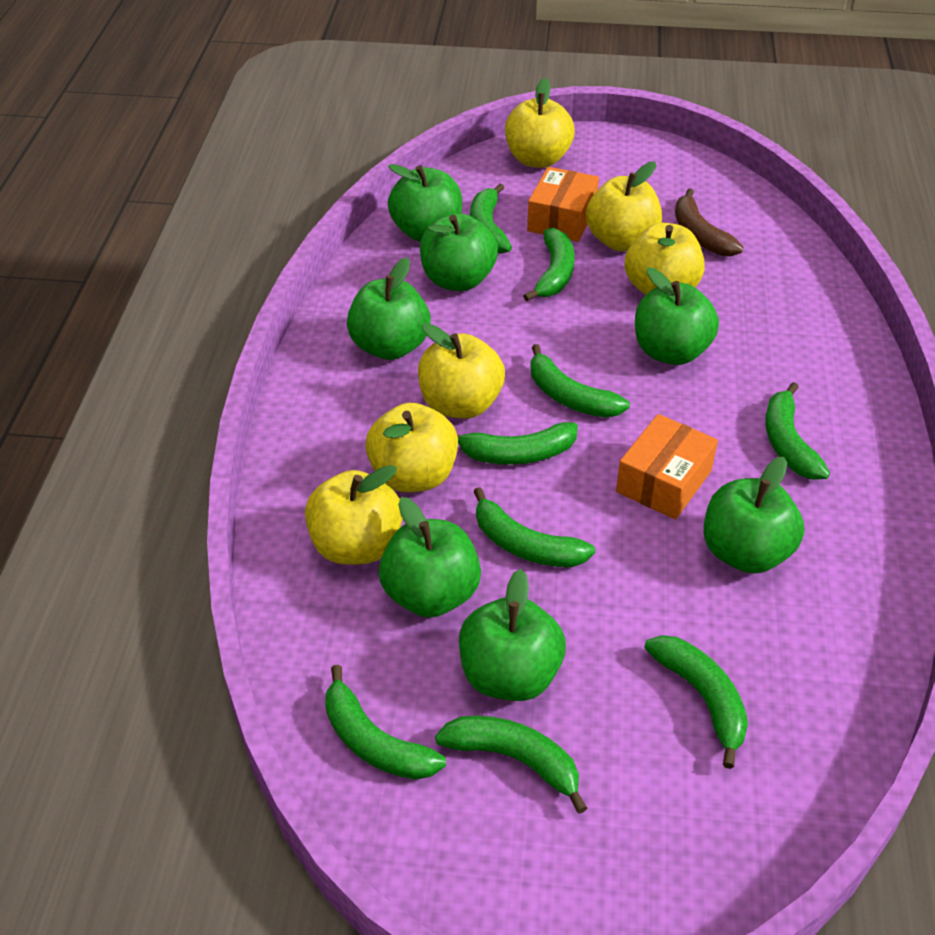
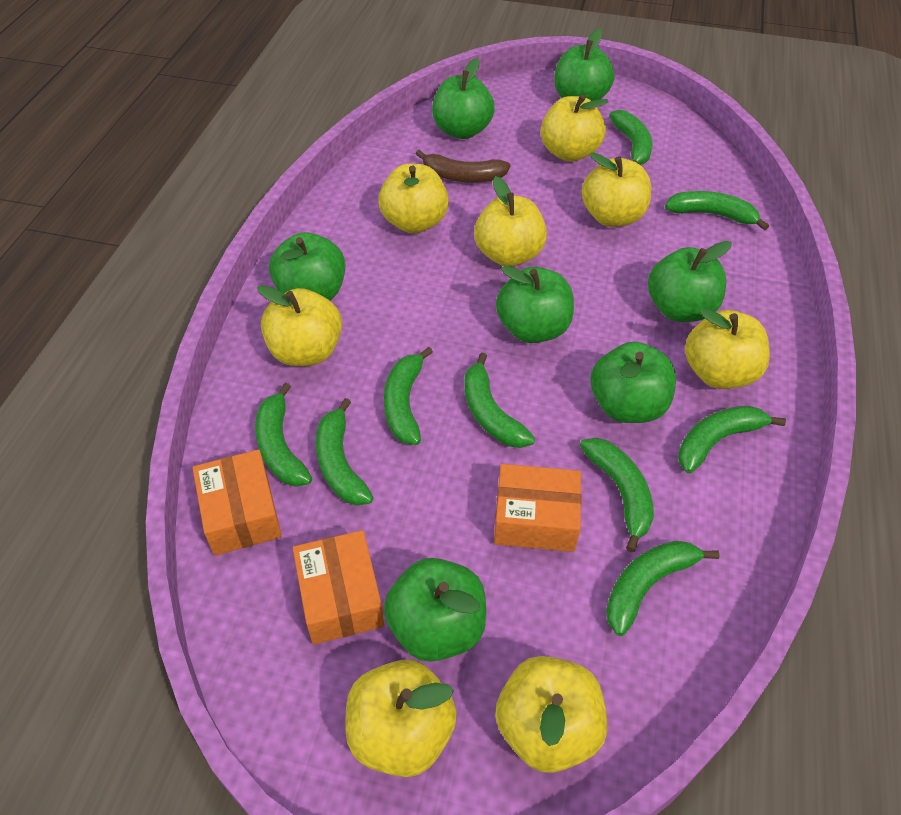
orange box: [527,167,599,242] [616,414,718,519] = 2 -> [193,450,282,556] [293,530,384,645] [494,464,582,552] = 3
yellow apple: [305,465,403,565] [365,403,458,492] [418,323,505,419] [505,78,575,168] [586,161,662,251] [624,223,705,295] = 6 -> [257,285,342,366] [346,660,457,777] [378,164,449,234] [474,176,547,267] [495,656,607,773] [541,94,609,162] [582,152,651,227] [685,308,770,389] = 8

